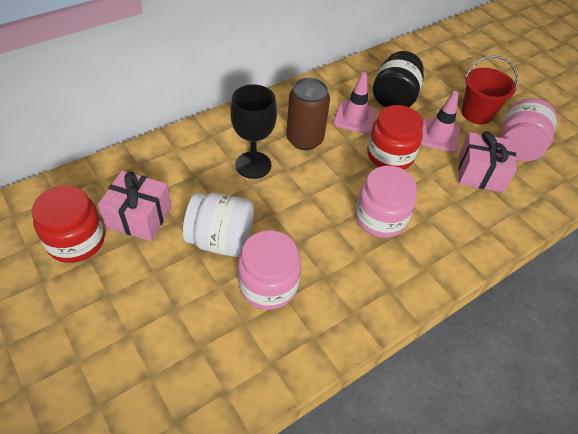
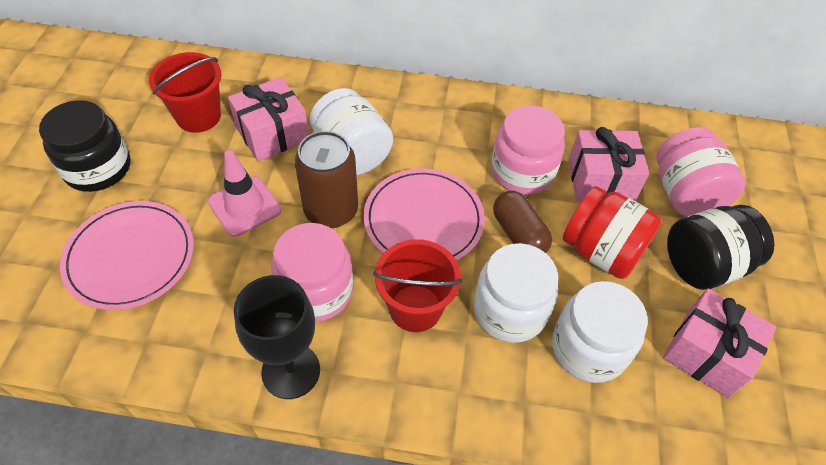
black jar: [373,51,424,108] = 1 -> [39,100,130,192] [667,205,775,290] = 2
brown capsule: none = 0 -> [493,191,552,253] = 1
pink gift: [98,171,172,241] [458,131,517,192] = 2 -> [228,77,309,161] [568,127,649,202] [663,288,776,398] = 3
pink plate: none = 0 -> [60,201,194,310] [364,168,485,261] = 2
pink traffic cone: [333,72,377,134] [421,91,460,153] = 2 -> [208,150,281,237] = 1
red bucket: [462,56,518,124] = 1 -> [149,52,221,133] [373,239,463,332] = 2
red jar: [32,185,105,263] [367,105,424,170] = 2 -> [563,186,662,279] = 1
white jar: [183,193,254,257] = 1 -> [310,88,393,175] [473,243,558,343] [552,281,648,383] = 3

